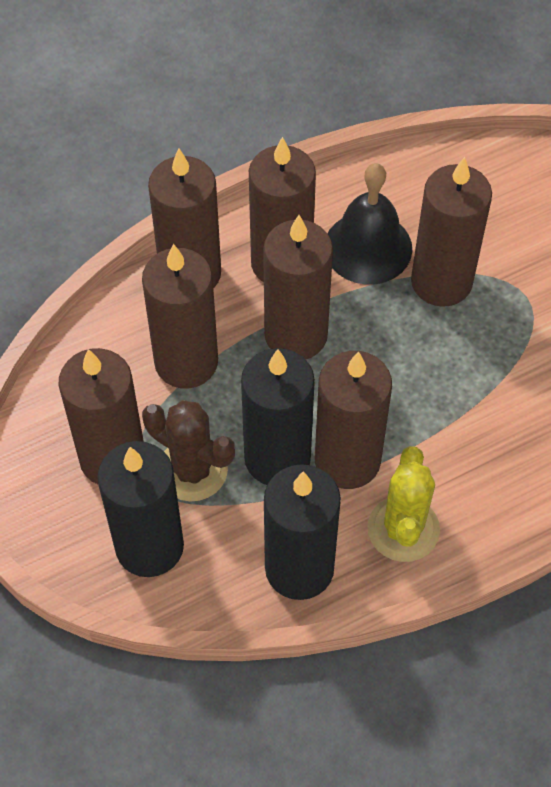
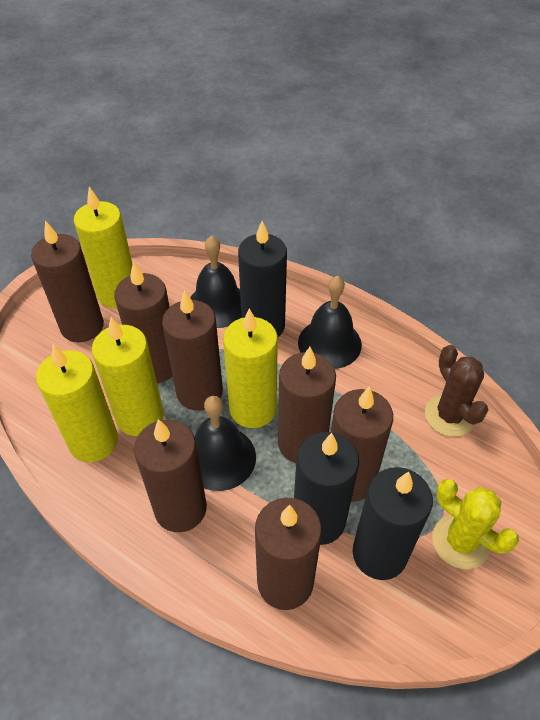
black bell: [328,163,412,285] = 1 -> [190,236,242,328] [195,396,256,491] [298,276,362,369] = 3
yellow candle: none = 0 -> [36,344,118,462] [74,187,133,308] [92,317,164,436] [223,308,278,428] = 4

